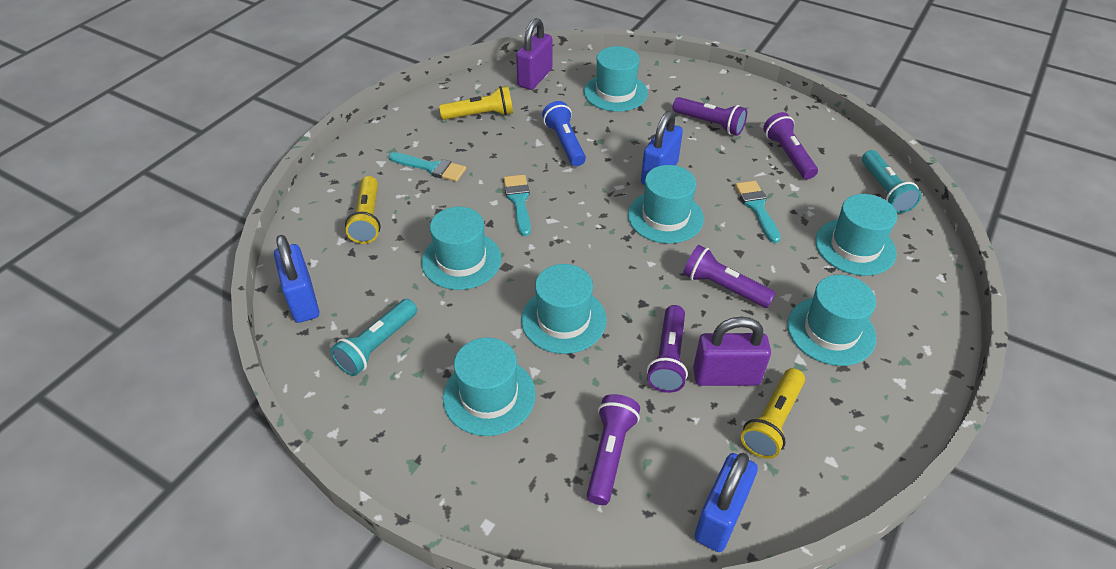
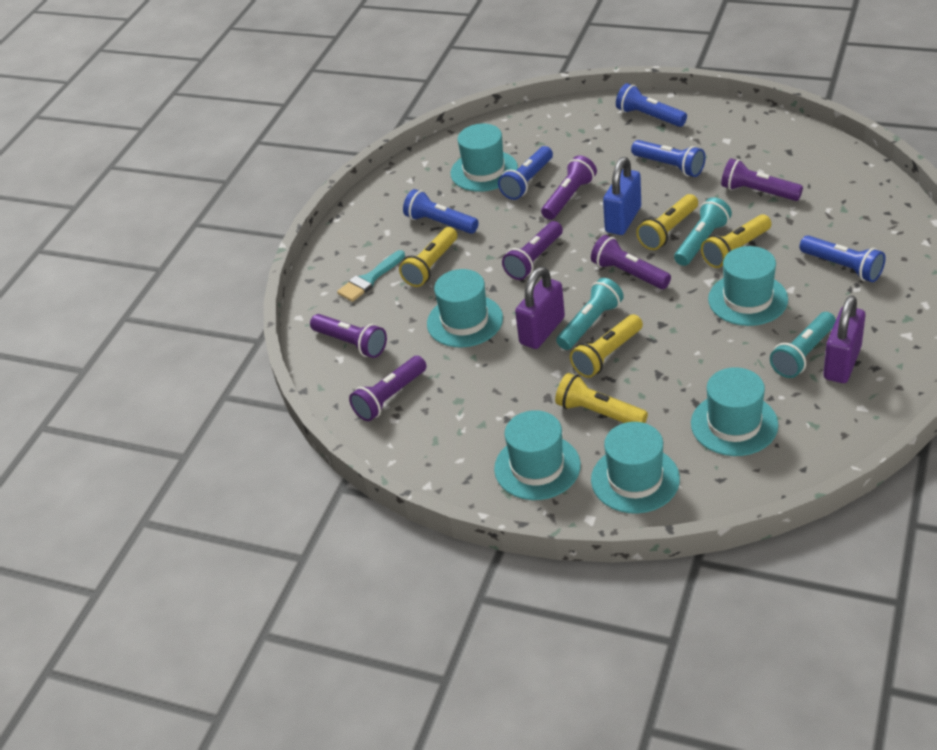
blue flashlight: [542,101,586,166] = 1 -> [403,189,479,234] [498,146,553,200] [616,83,687,127] [631,140,706,177] [800,235,886,282] = 5
blue padlock: [274,235,319,323] [641,111,683,185] [695,453,758,552] = 3 -> [603,157,641,235] = 1
purple flashlight: [587,394,640,505] [647,305,688,393] [672,97,747,135] [683,245,776,308] [763,112,818,179] = 5 -> [310,314,387,358] [349,356,427,421] [502,221,563,280] [541,155,597,220] [591,235,671,289] [721,158,803,201] = 6
turquoise brush: [388,152,466,182] [503,175,531,236] [735,181,781,243] = 3 -> [337,250,405,302] = 1
turquoise flashlight: [330,299,417,376] [862,150,921,213] = 2 -> [556,278,624,350] [674,197,732,266] [770,312,836,378] = 3
turquoise hat: [421,207,502,290] [443,337,536,436] [521,264,607,354] [584,46,648,112] [628,165,704,244] [787,275,876,366] [815,194,897,276] = 7 -> [427,269,503,347] [450,124,518,192] [494,410,581,500] [591,422,680,514] [691,367,778,456] [708,246,788,326] = 6
yellow flashlight: [345,176,381,244] [439,86,513,120] [741,368,805,459] = 3 -> [399,227,457,287] [555,373,648,423] [570,314,643,378] [636,194,698,250] [701,214,772,268] = 5

